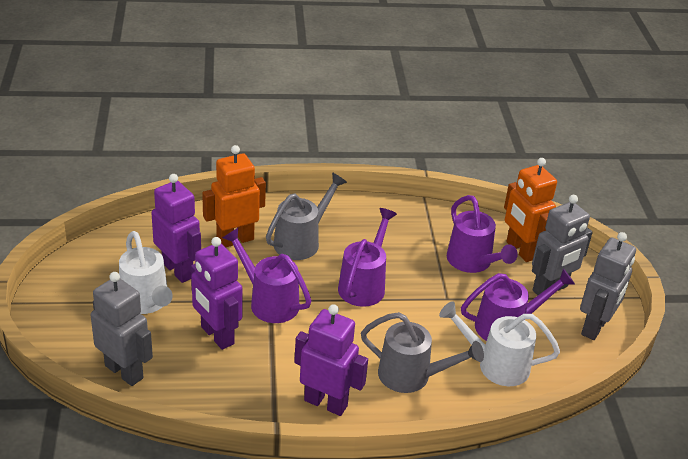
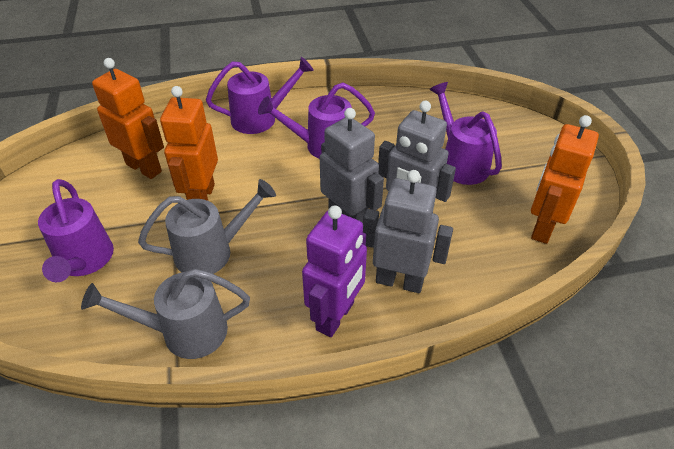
orange robot: [202,145,266,247] [504,158,557,262] = 2 -> [92,58,164,179] [160,86,218,201] [531,115,599,244] = 3
purple robot: [152,174,201,283] [191,237,243,350] [294,304,368,416] = 3 -> [302,205,367,337] = 1
white watering can: [119,231,173,314] [439,301,560,386] = 2 -> none = 0

